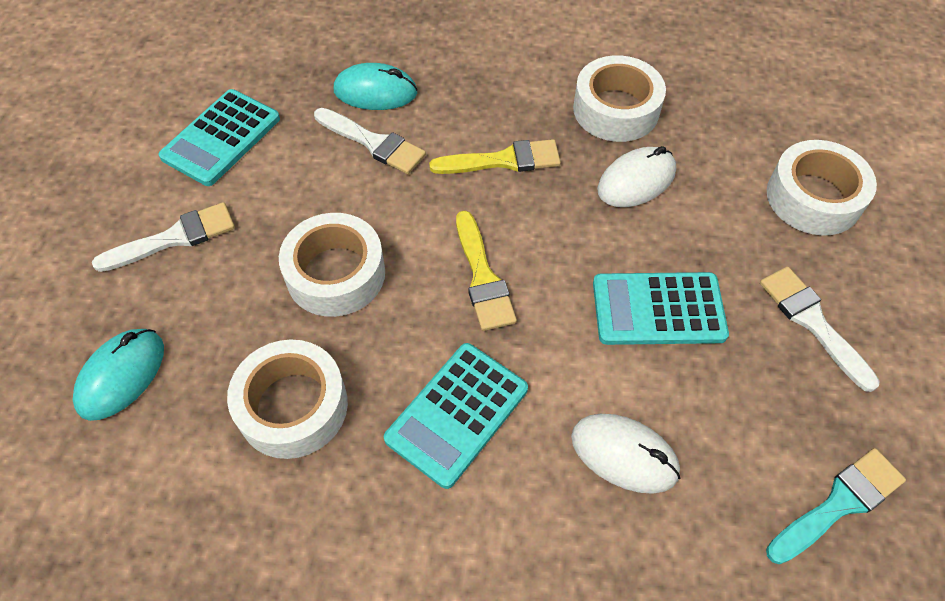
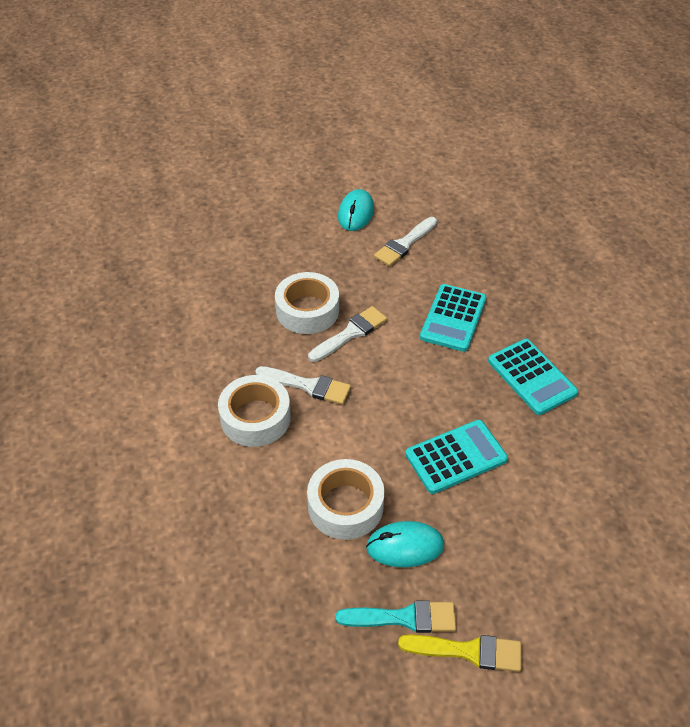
white mouse: [571,414,680,494] [597,146,676,207] = 2 -> none = 0
white tape: [227,339,348,459] [279,213,385,317] [573,55,666,142] [767,140,877,236] = 4 -> [218,375,291,447] [275,272,339,334] [307,459,384,540] = 3
yellow brush: [429,139,561,174] [456,211,517,331] = 2 -> [398,634,521,672] = 1

